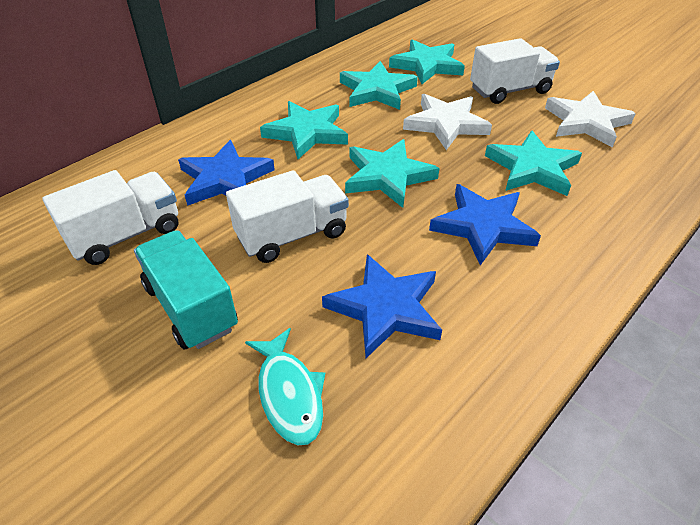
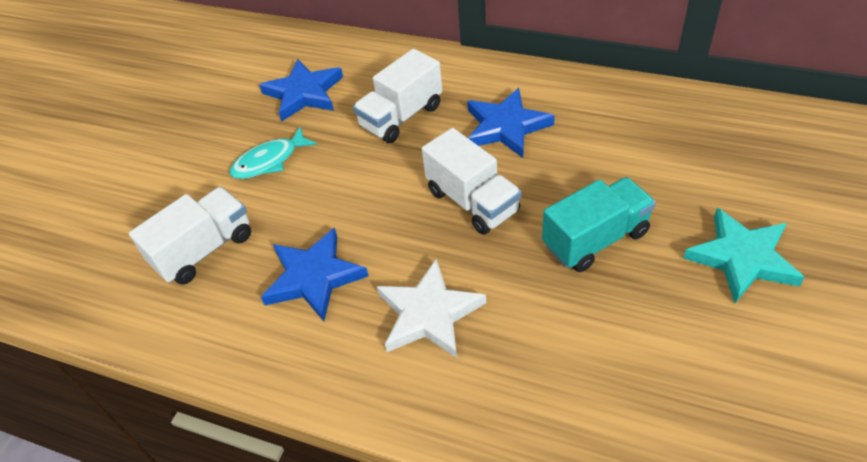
turquoise star: [260,101,348,159] [340,61,418,110] [345,139,440,208] [389,39,465,84] [485,130,582,196] = 5 -> [683,208,805,303] = 1
white star: [403,94,492,150] [545,91,636,147] = 2 -> [376,259,486,358] = 1

